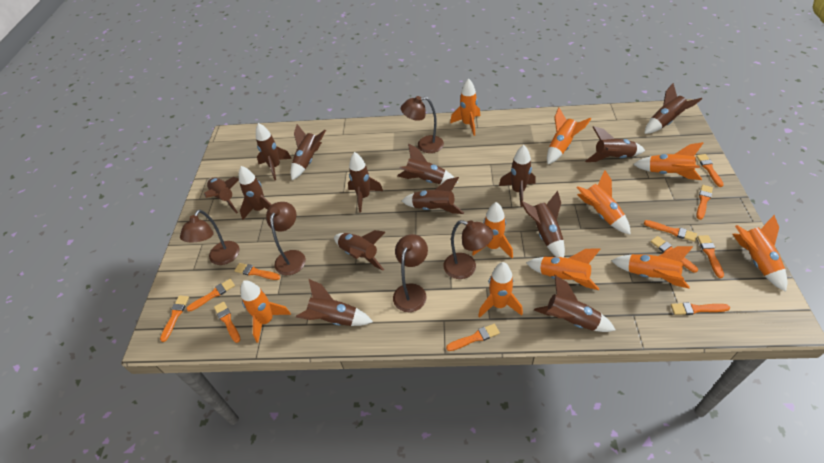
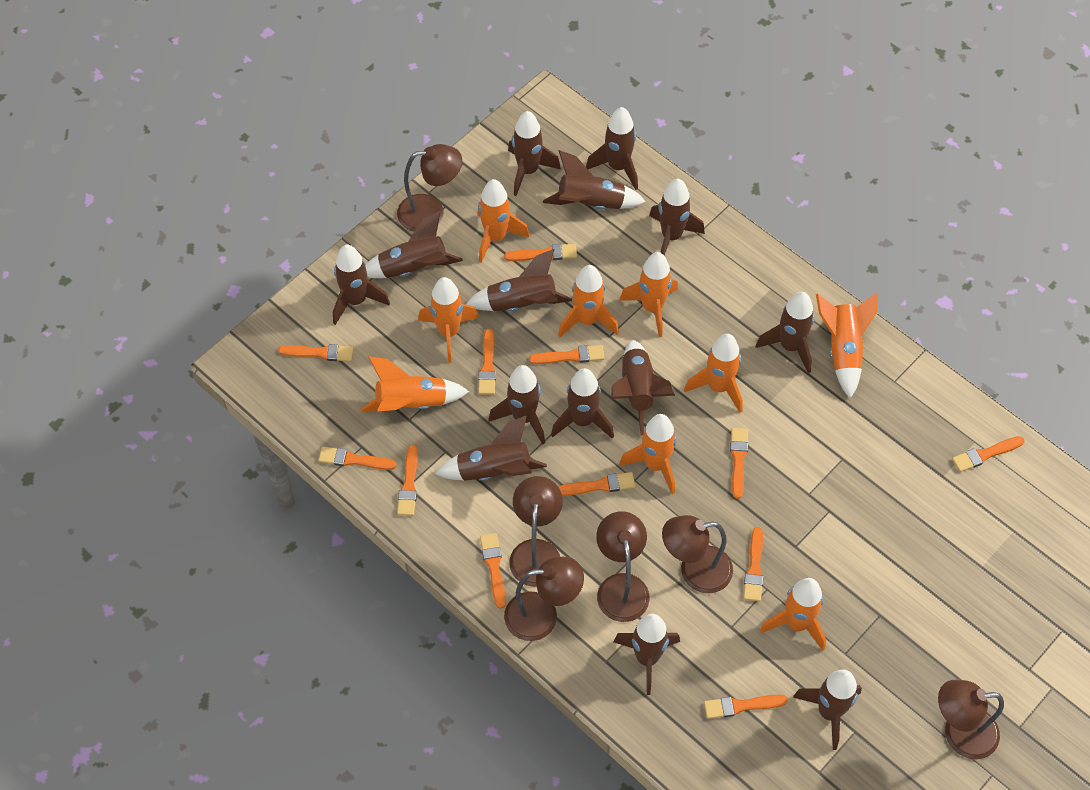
brown lamp: [180,210,240,265] [266,202,306,275] [393,234,428,312] [401,96,444,153] [444,220,494,279] = 5 -> [397,144,462,232] [504,557,584,641] [509,476,563,587] [596,511,650,622] [662,515,733,593] [938,680,1004,759] = 6
orange brush: [160,295,189,342] [186,279,235,312] [214,302,241,343] [234,263,280,280] [446,324,500,351] [644,220,697,242] [650,236,698,272] [671,302,730,315] [696,154,724,187] [696,185,713,220] [697,235,724,278] = 11 -> [278,344,354,361] [319,447,397,470] [397,445,418,516] [478,329,496,395] [480,533,506,609] [504,244,577,261] [529,345,605,364] [559,472,635,496] [704,694,788,719] [730,428,748,499] [743,527,763,602] [952,436,1025,472] = 12
orange rocket: [240,280,291,343] [450,78,480,136] [472,202,513,258] [478,262,523,318] [526,249,600,290] [547,108,592,164] [576,170,631,235] [611,246,693,289] [633,142,704,180] [733,215,788,292] = 10 -> [360,356,469,412] [418,277,479,362] [477,179,529,263] [558,265,619,337] [619,252,678,337] [620,414,677,494] [684,334,743,413] [760,578,826,651] [816,292,878,398] = 9

